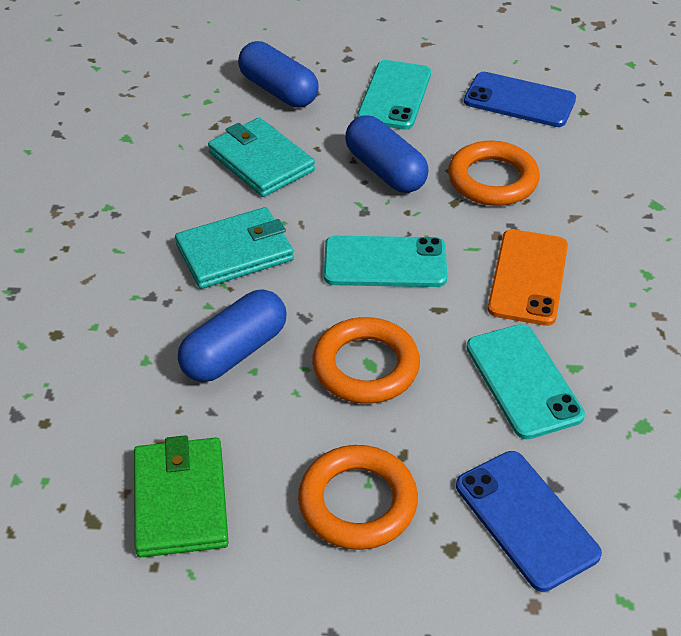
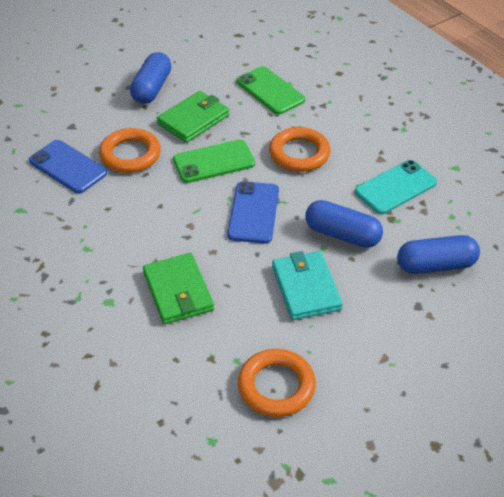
green phone: none = 0 -> [173,140,255,183] [237,66,305,115] = 2
green wallet: [134,435,229,558] = 1 -> [143,253,214,324] [157,91,229,143] = 2
orange phone: [488,229,568,326] = 1 -> none = 0
turquoise phone: [324,236,447,287] [357,60,431,130] [466,324,585,439] = 3 -> [355,160,437,214] = 1
turquoise wallet: [175,207,294,289] [208,118,315,197] = 2 -> [272,251,343,320] = 1

